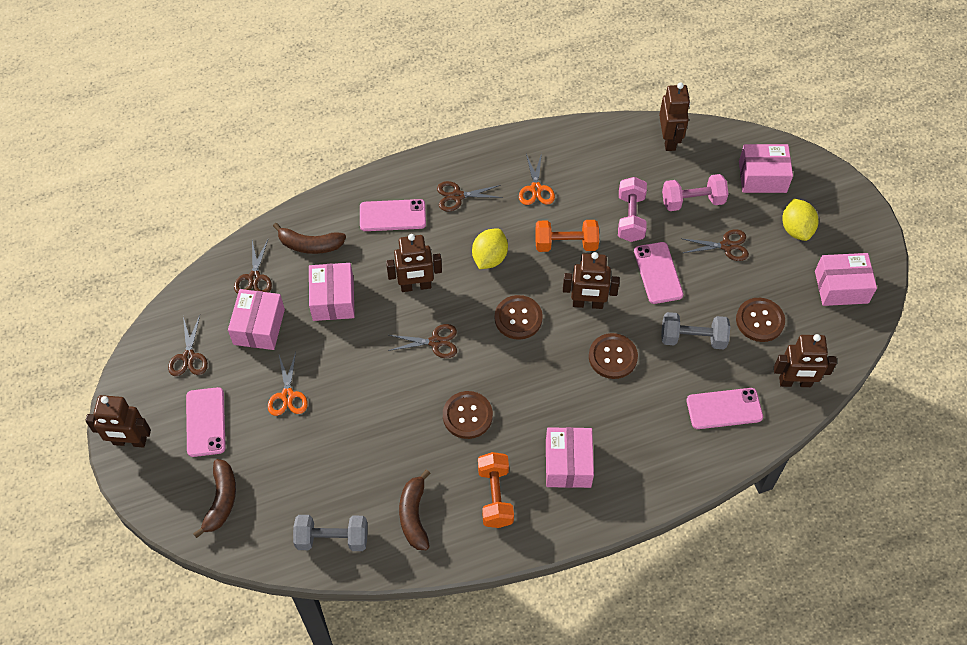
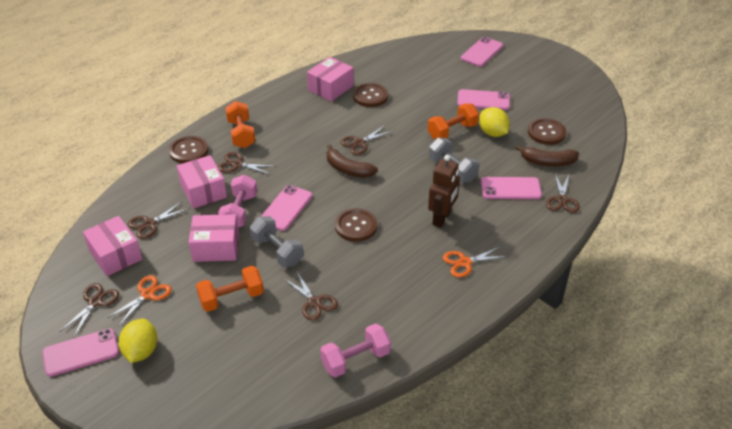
brown banana: [193,459,236,538] [273,223,346,254] [399,470,430,550] = 3 -> [327,144,378,178] [515,145,579,166] = 2
brown robot: [85,395,151,448] [386,234,442,292] [563,252,620,309] [659,83,690,151] [774,334,837,387] = 5 -> [428,155,460,228] = 1
brown scissors: [168,315,208,376] [234,240,272,294] [388,324,457,358] [437,181,503,212] [683,229,749,261] = 5 -> [59,283,119,337] [128,202,190,239] [218,152,276,175] [283,270,338,321] [340,125,393,155] [546,174,580,213] = 6
orange dumbbell: [478,452,514,528] [535,220,599,252] = 2 -> [196,266,264,312] [225,101,255,148] [428,103,479,140] = 3
pink box: [228,289,285,350] [309,263,355,321] [546,427,594,488] [739,144,793,193] [815,253,877,306] = 5 -> [83,216,142,276] [177,155,227,208] [189,214,239,262] [307,57,354,101] = 4
pink phone: [186,387,226,457] [360,199,426,231] [634,242,683,304] [687,388,763,429] = 4 -> [42,328,119,377] [261,185,312,231] [457,89,510,110] [461,37,503,67] [481,177,542,199] = 5

